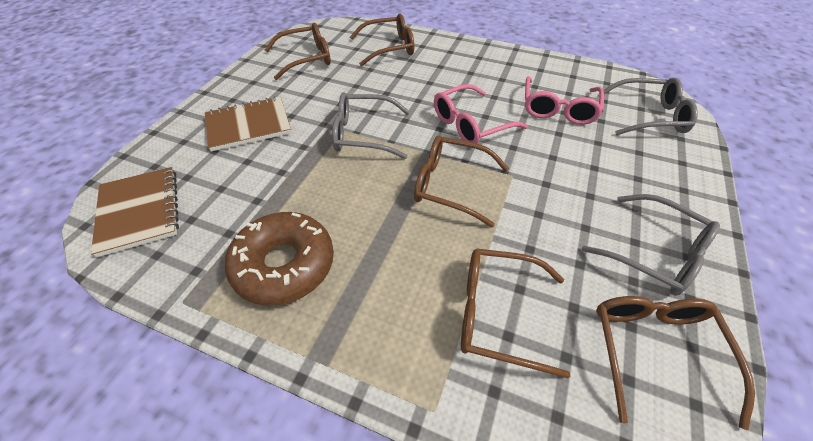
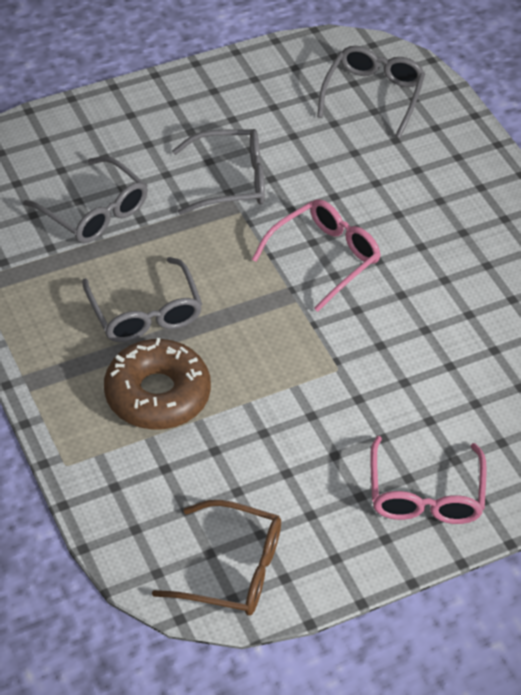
brown glasses: [265,23,331,80] [350,14,414,66] [414,135,509,227] [461,248,570,378] [596,296,755,430] = 5 -> [152,500,281,616] = 1
brown notebook: [91,167,179,257] [205,97,291,151] = 2 -> none = 0
grey glasses: [332,92,410,159] [582,194,720,296] [599,78,698,135] = 3 -> [23,156,148,243] [82,257,202,342] [172,129,265,215] [317,46,425,138] = 4

